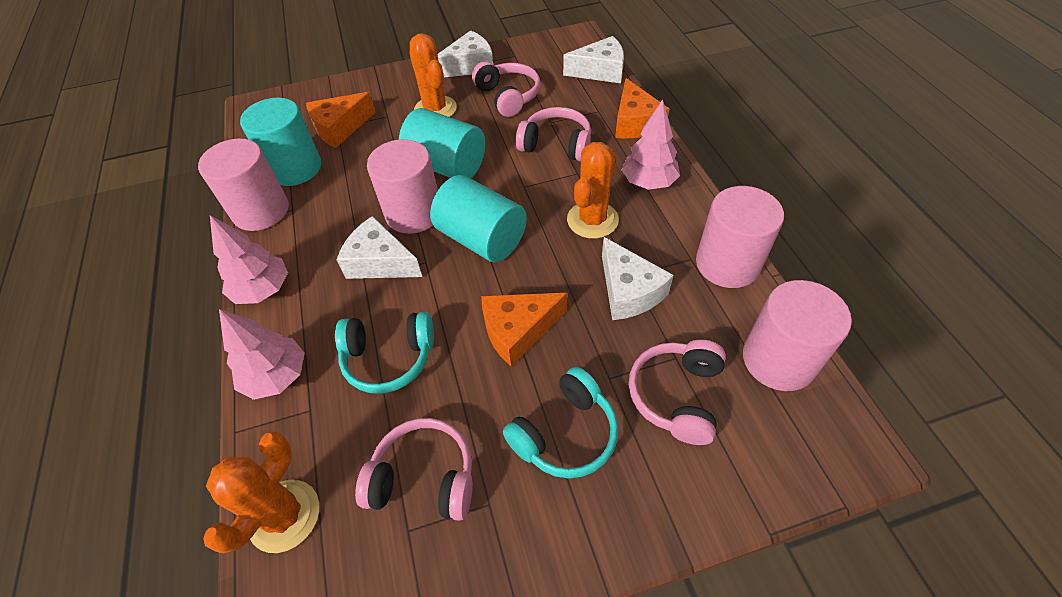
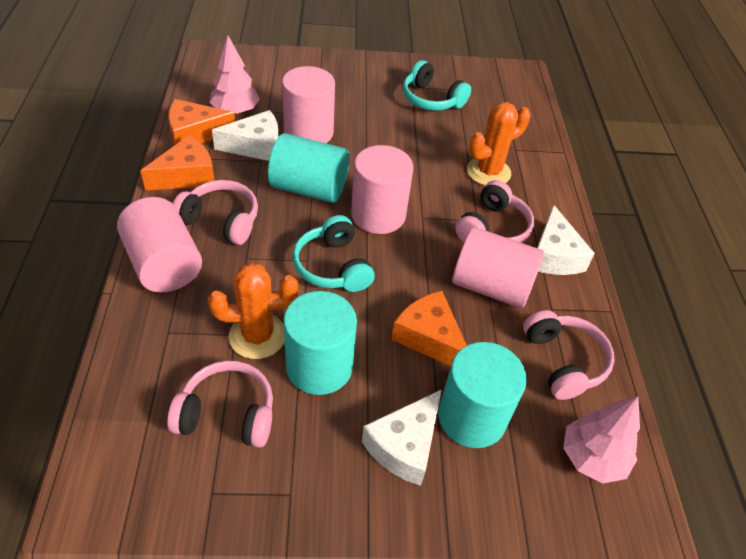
orange cactus: [203,431,319,553] [410,33,457,117] [567,142,619,239] = 3 -> [208,262,298,359] [467,102,531,185] = 2
pink tree: [210,215,288,304] [219,309,305,400] [621,99,680,190] = 3 -> [210,36,260,115] [563,396,640,483] = 2
white cheese: [337,216,422,279] [437,30,493,77] [563,36,624,83] [602,237,674,320] = 4 -> [212,110,279,161] [362,389,442,486] [537,205,595,275] = 3

